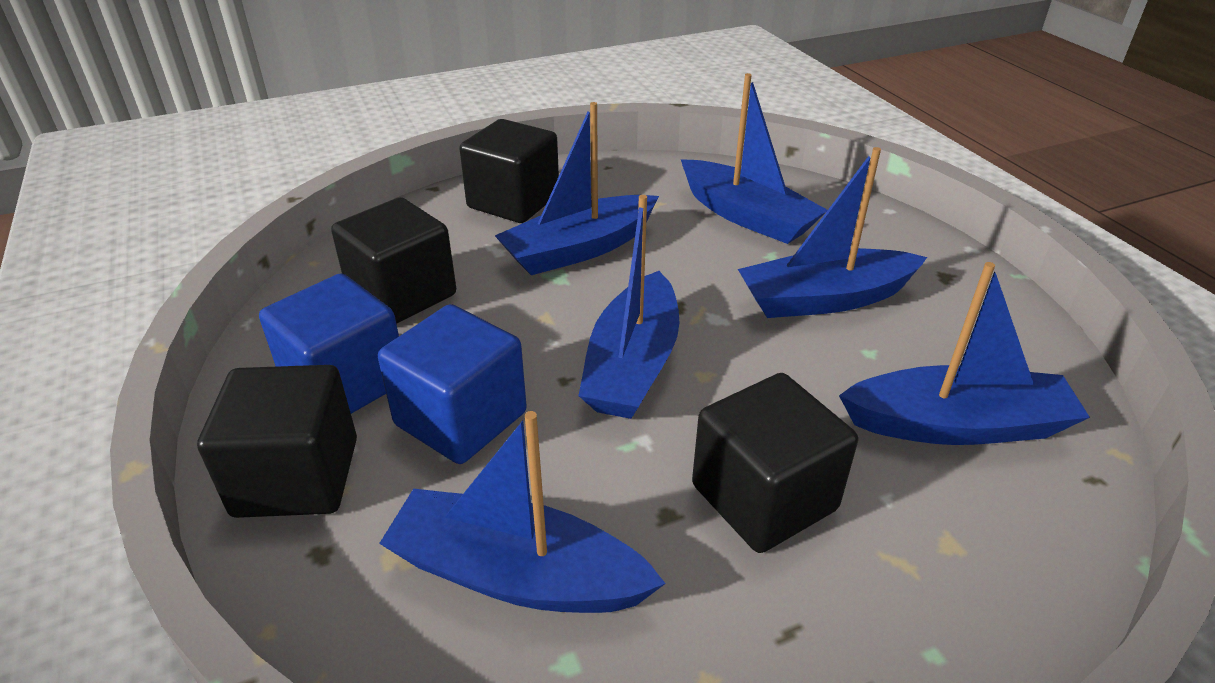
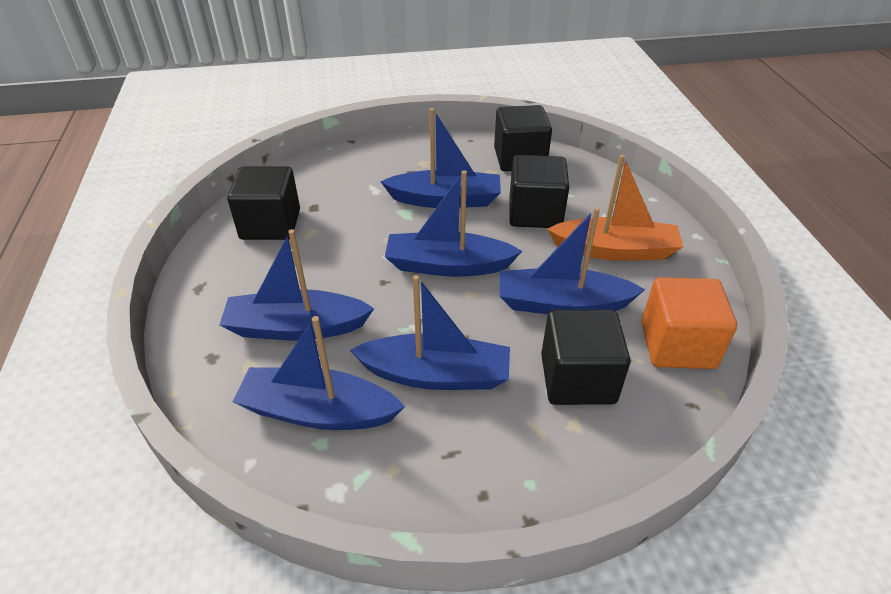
blue cube: [259,273,399,414] [378,304,527,464] = 2 -> none = 0
orange boat: none = 0 -> [547,155,683,261] = 1
orange cube: none = 0 -> [642,277,737,369] = 1

